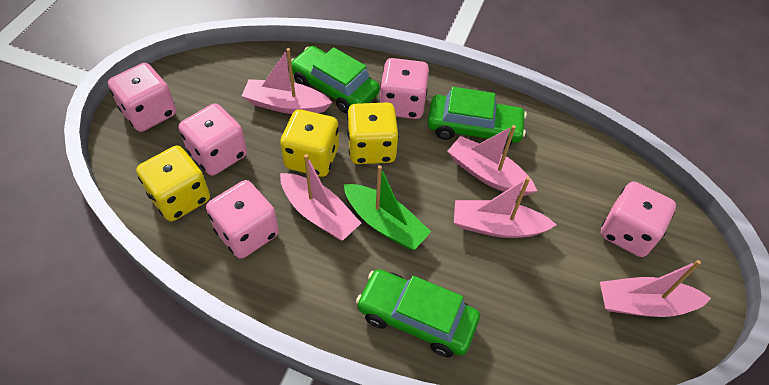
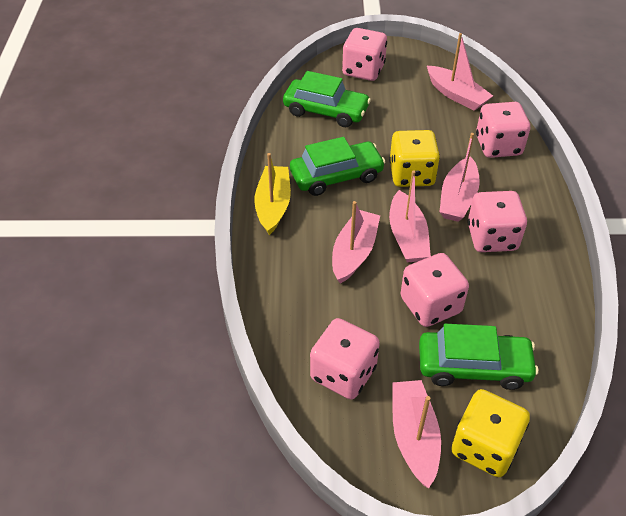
green boat: [344,165,431,250] = 1 -> none = 0
yellow boat: none = 0 -> [255,153,291,235] = 1
yellow dice: [136,146,210,221] [280,109,339,177] [347,102,399,164] = 3 -> [389,130,440,187] [451,389,530,477] = 2

